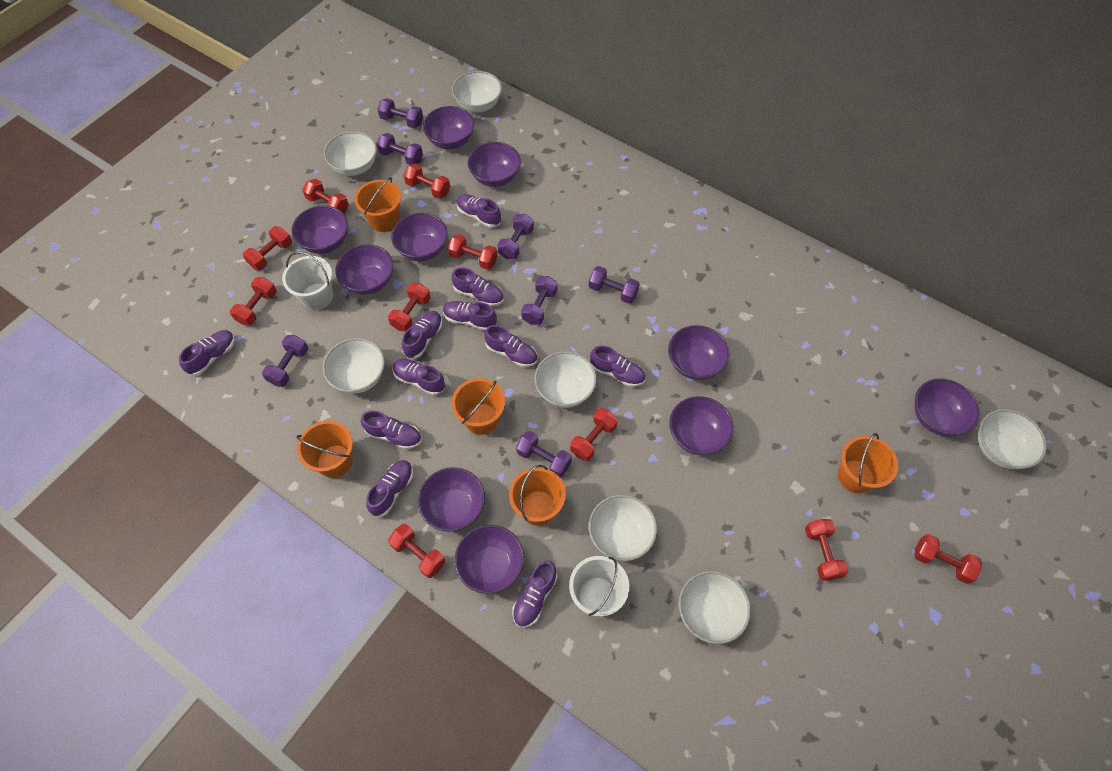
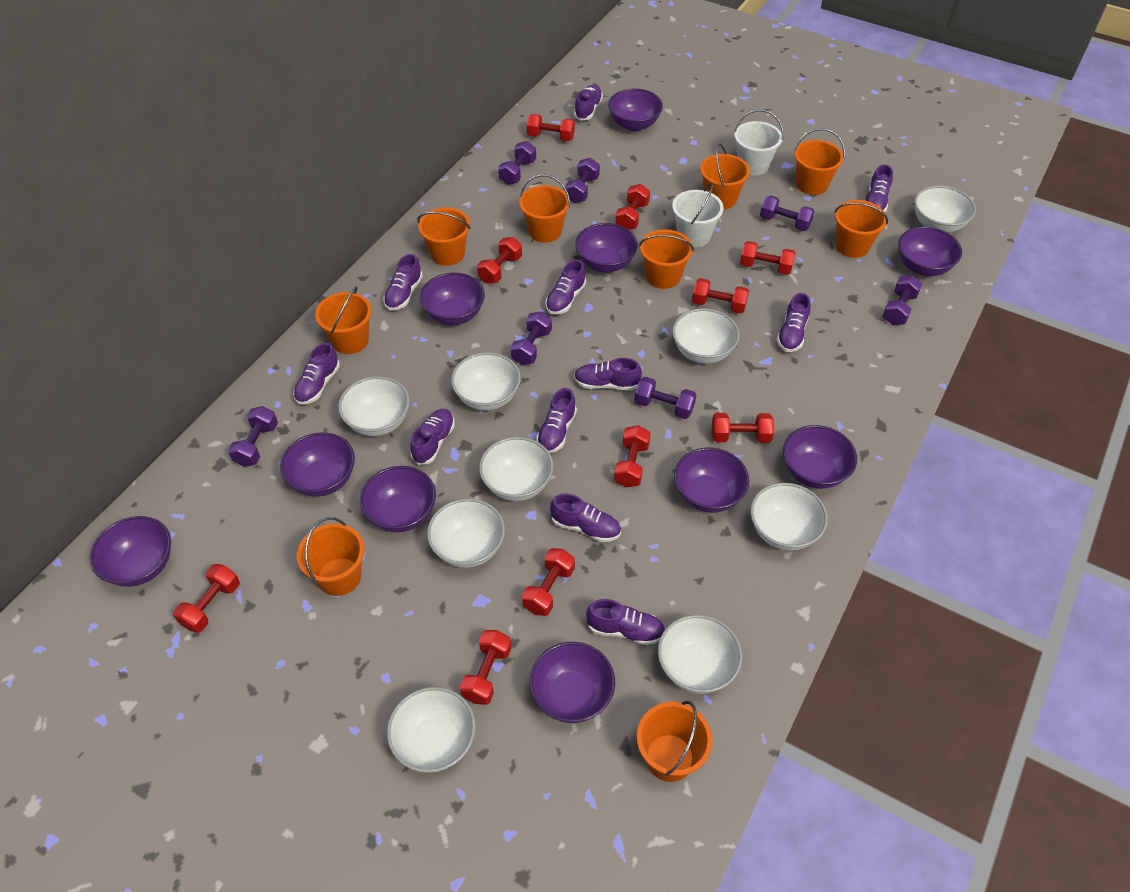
orange bucket: [296,420,353,478] [354,178,401,232] [452,378,505,435] [509,465,566,526] [838,433,898,493] = 5 -> [297,517,365,596] [315,286,372,354] [418,207,471,266] [519,174,570,242] [637,701,712,782] [639,229,694,289] [700,143,750,210] [794,128,845,195] [834,200,888,258] = 9
white bowl: [323,338,385,394] [324,131,377,176] [452,71,502,113] [534,351,597,408] [589,495,657,561] [679,571,751,644] [978,409,1047,469] = 7 -> [338,376,410,436] [387,687,476,773] [427,499,505,568] [451,352,521,411] [479,437,553,501] [658,615,742,694] [672,308,740,364] [750,483,828,551] [914,186,976,233] = 9

